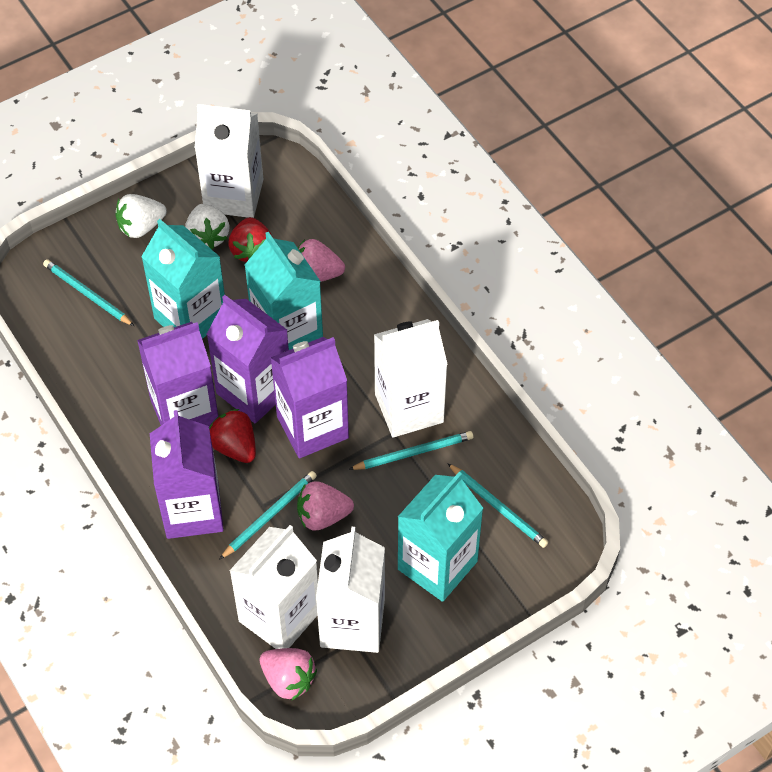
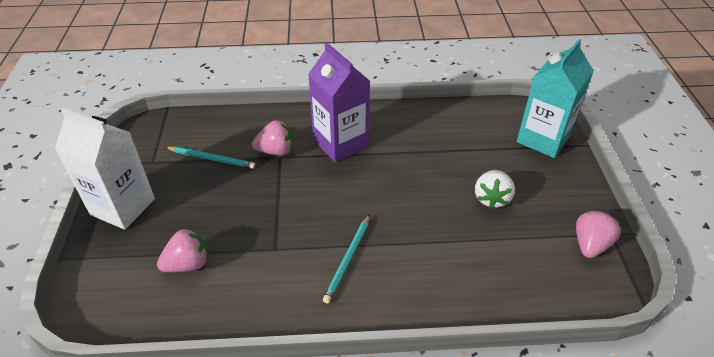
purple carton: [137,322,218,426] [150,410,224,539] [207,295,289,423] [271,337,349,458] = 4 -> [308,43,370,162] = 1
red strawberry: [209,409,256,463] [228,217,272,262] = 2 -> none = 0
turquoise carton: [141,219,225,339] [245,232,323,350] [398,472,483,602] = 3 -> [517,39,594,158] = 1
turquoise pencil: [43,259,134,326] [219,471,317,560] [348,431,474,470] [447,463,548,548] = 4 -> [165,147,255,169] [323,214,370,304] = 2
white carton: [195,104,263,218] [229,525,318,649] [316,527,385,653] [374,319,448,437] = 4 -> [55,108,155,230] = 1
white strawberry: [115,194,167,238] [185,204,229,249] = 2 -> [475,170,515,209] = 1

